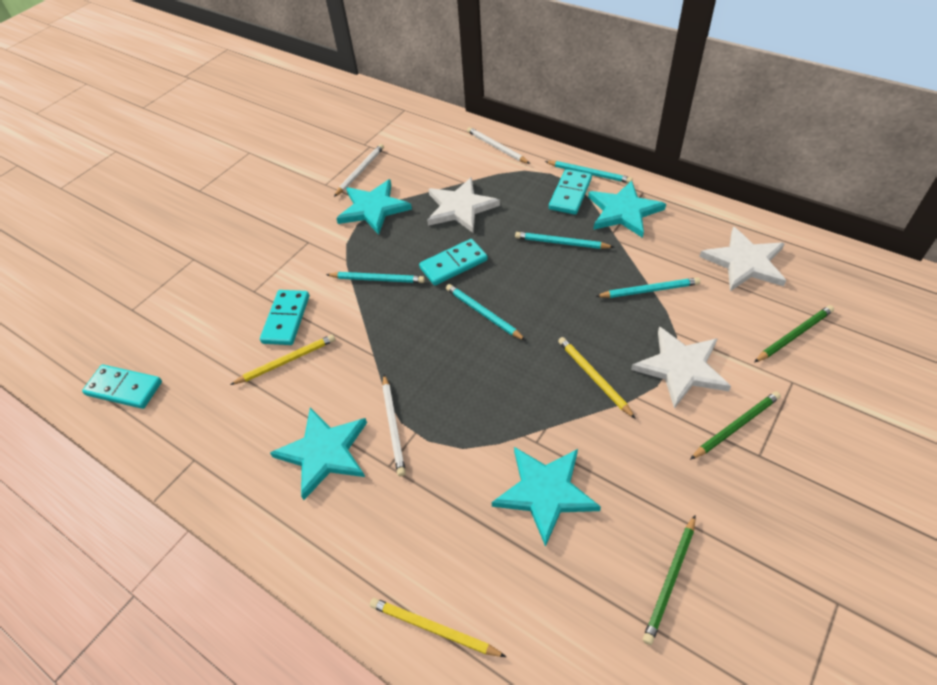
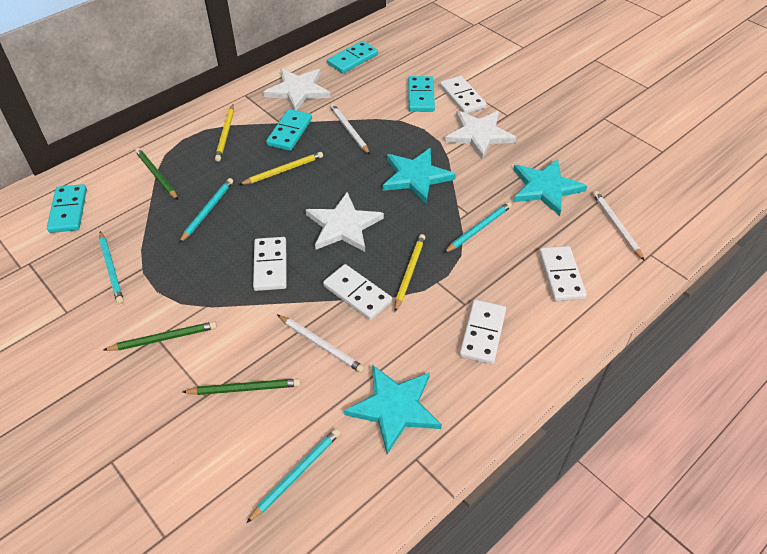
turquoise pencil: [326,272,425,283] [446,284,526,341] [515,232,613,249] [545,161,633,183] [595,277,700,298] = 5 -> [99,231,124,304] [179,178,233,243] [246,428,340,523] [444,202,512,253] = 4
turquoise star: [270,408,367,500] [336,179,412,235] [492,447,601,547] [588,180,666,238] = 4 -> [344,365,442,454] [383,148,456,203] [513,159,587,216] = 3
white domino: none = 0 -> [253,237,287,291] [323,264,392,320] [440,76,486,114] [459,300,506,364] [539,246,587,301] = 5

